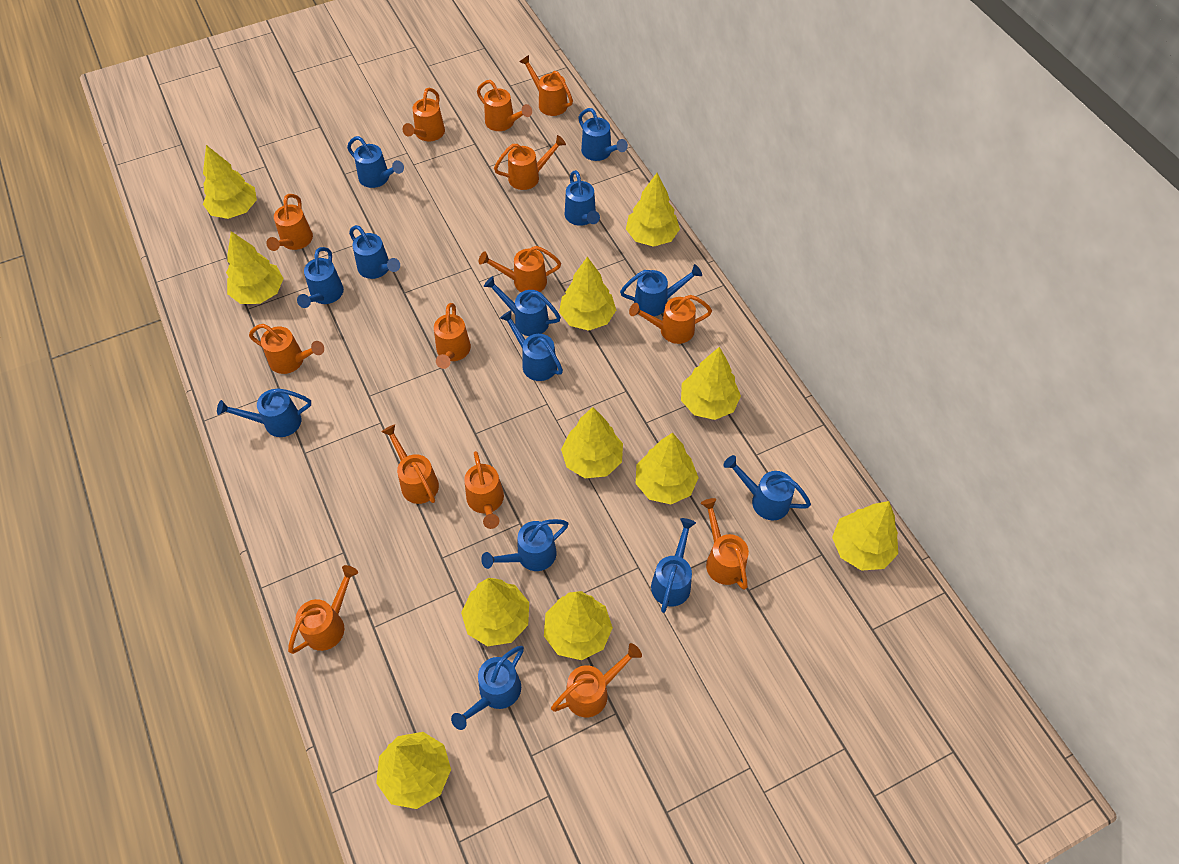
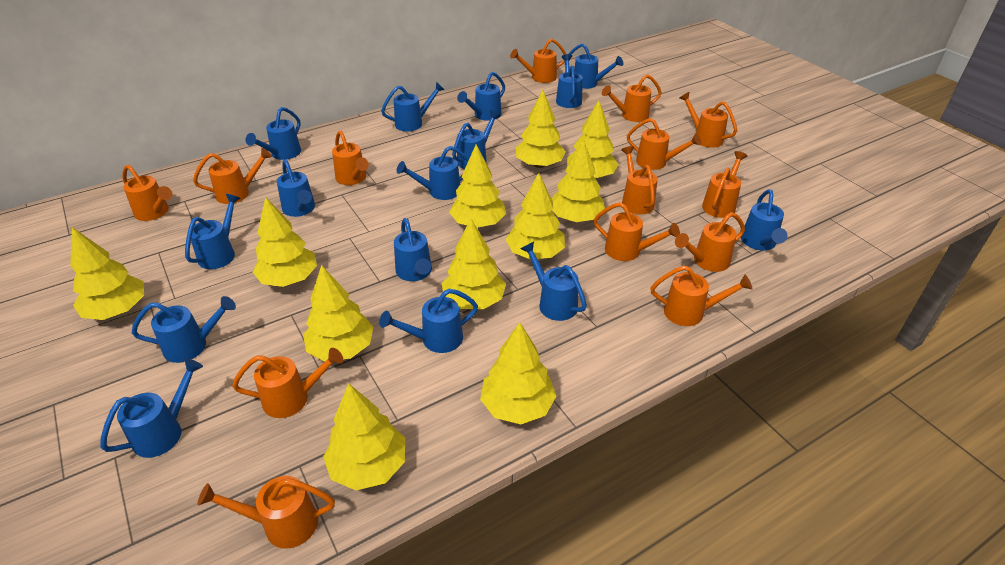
blue watering can: [217,388,311,437] [297,247,344,308] [347,136,404,188] [349,225,400,279] [451,646,524,730] [481,519,569,571] [484,276,561,336] [500,310,563,381] [565,170,600,226] [578,108,628,161] [620,264,702,316] [651,518,696,613] [723,455,811,520] = 13 -> [100,359,203,458] [132,296,236,363] [185,194,241,269] [245,107,301,160] [277,159,315,217] [380,289,478,353] [381,82,445,131] [394,218,432,281] [396,146,469,200] [452,110,501,169] [457,72,505,121] [521,242,587,321] [556,54,583,108] [564,44,623,89] [741,189,787,250] = 15

